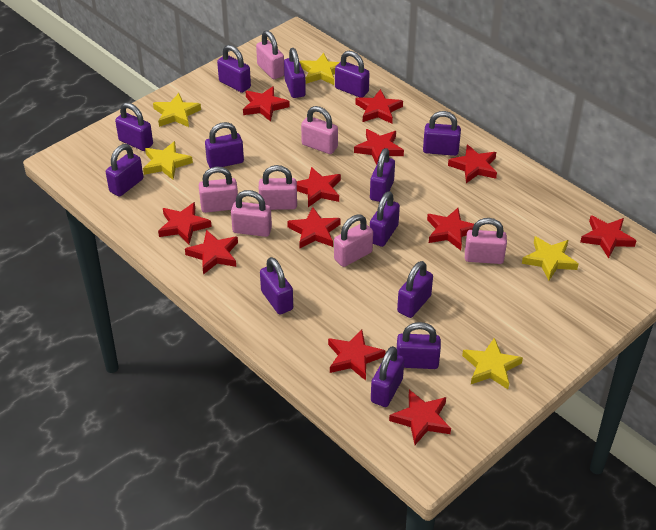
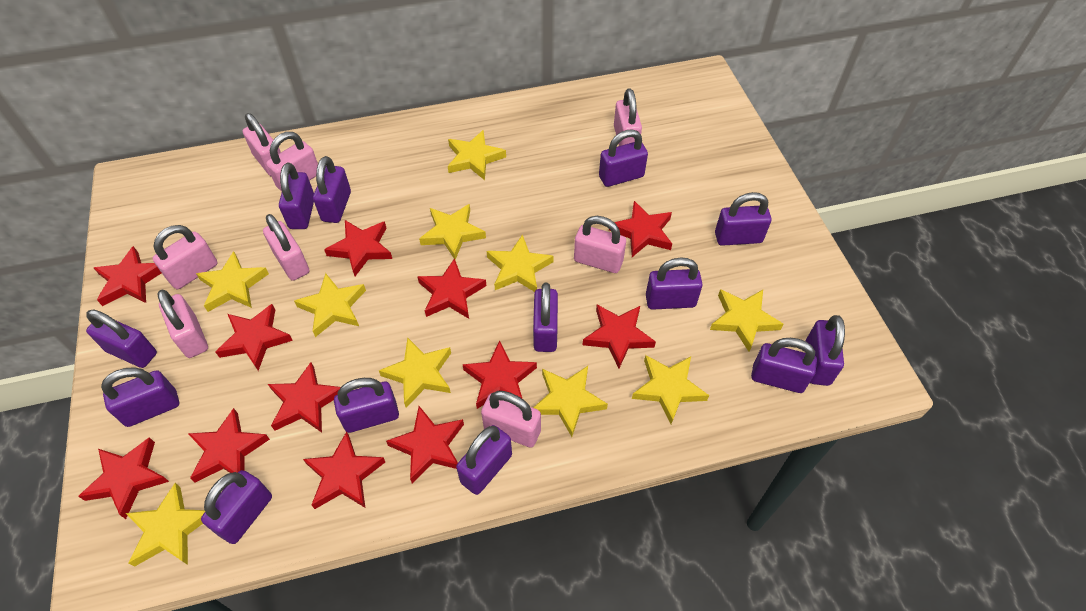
pink padlock: [199,167,238,213] [231,190,272,237] [256,30,284,79] [259,165,297,210] [301,106,338,154] [334,214,373,267] [465,218,507,264] = 7 -> [153,225,218,289] [158,290,208,358] [243,113,281,177] [263,214,309,281] [266,132,318,192] [481,391,541,447] [574,216,626,273] [614,88,642,146] = 8
yellow star: [143,141,193,180] [153,93,201,127] [299,53,340,85] [462,338,523,389] [522,236,578,280] = 5 -> [126,483,205,567] [196,251,269,312] [294,273,366,337] [379,337,451,408] [419,204,486,260] [448,130,506,180] [487,235,553,292] [533,366,608,437] [632,355,709,424] [710,289,784,351] = 10

